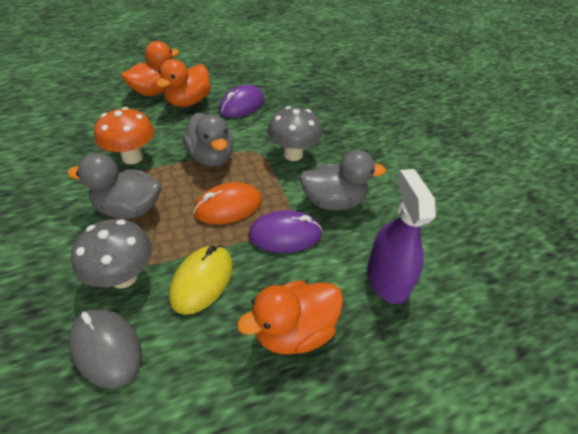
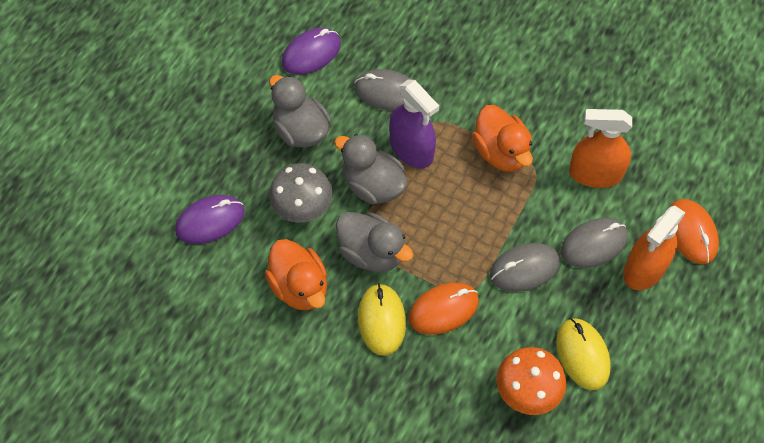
grey mouse: [69,308,142,389] = 1 -> [354,69,412,111] [490,243,560,292] [561,218,628,268] = 3
grey mushroom: [71,219,153,289] [267,106,322,161] = 2 -> [269,163,333,223] = 1
orange duck: [121,41,179,96] [156,59,211,107] [237,280,343,355] = 3 -> [265,239,327,310] [472,105,533,172] = 2
orange mouse: [193,182,262,224] = 1 -> [408,283,479,335] [669,199,719,264] = 2
orange spray bottle: none = 0 -> [569,109,632,188] [623,206,685,290] = 2
yellow mouse: [169,245,233,315] = 1 -> [358,283,406,356] [556,318,611,390] = 2

